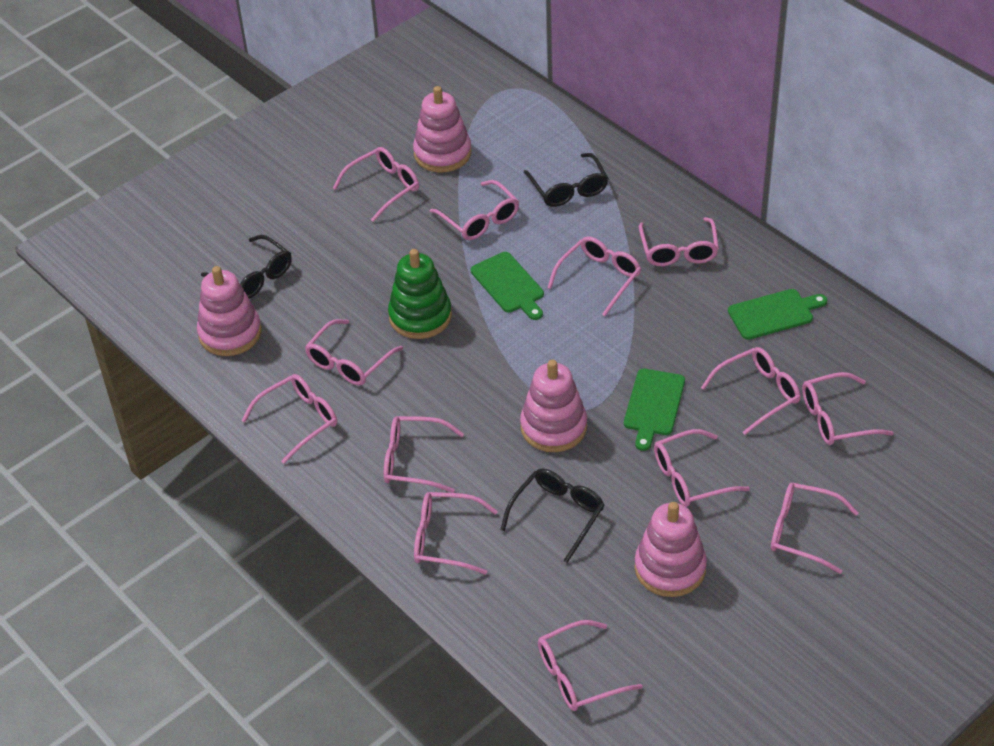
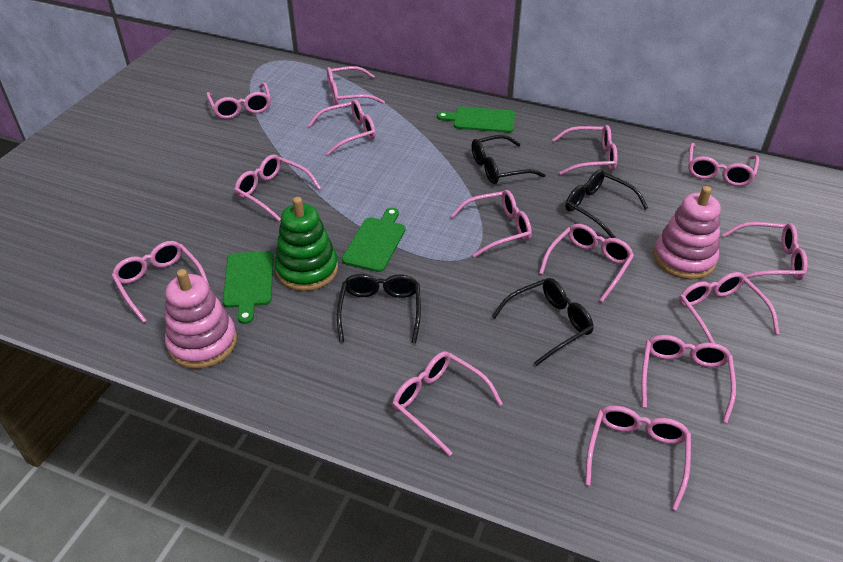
black glasses: [201,235,292,299] [500,469,604,563] [524,153,608,207] = 3 -> [337,274,421,344] [471,135,545,184] [492,278,594,366] [565,169,648,238] = 4
pink glasses: [241,374,337,464] [305,319,403,386] [333,147,419,222] [384,416,464,493] [414,492,498,574] [430,180,519,240] [538,620,643,711] [547,236,641,316] [639,217,719,266] [654,429,750,507] [701,347,801,435] [771,483,859,574] [802,372,894,445] = 13 -> [111,241,210,323] [206,82,271,119] [234,154,321,221] [307,99,376,156] [327,66,385,105] [392,351,503,456] [450,190,532,258] [539,224,634,302] [552,125,617,175] [585,406,691,510] [641,335,736,423] [679,272,780,343] [688,143,759,186] [722,222,808,280] = 14
pink stacking toy: [197,266,262,356] [413,86,471,173] [520,360,587,452] [634,502,707,597] = 4 -> [165,269,237,369] [653,186,721,279] = 2

